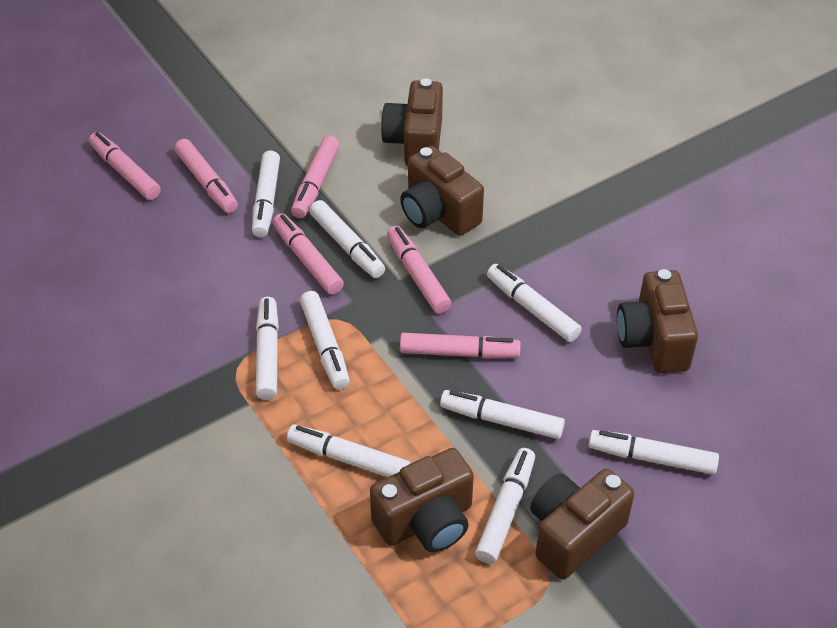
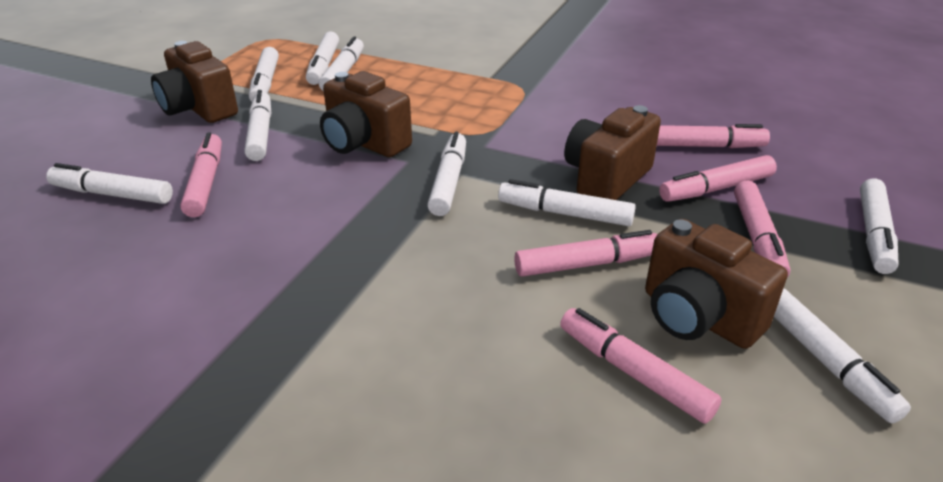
brown camera: [370,448,474,552] [381,78,443,166] [400,146,484,236] [530,469,634,580] [617,269,698,373] = 5 -> [151,41,238,123] [320,71,412,157] [564,105,661,200] [645,219,788,349] = 4

